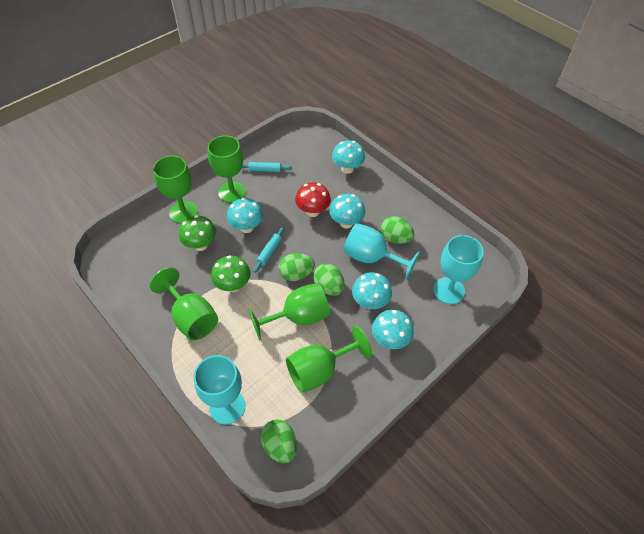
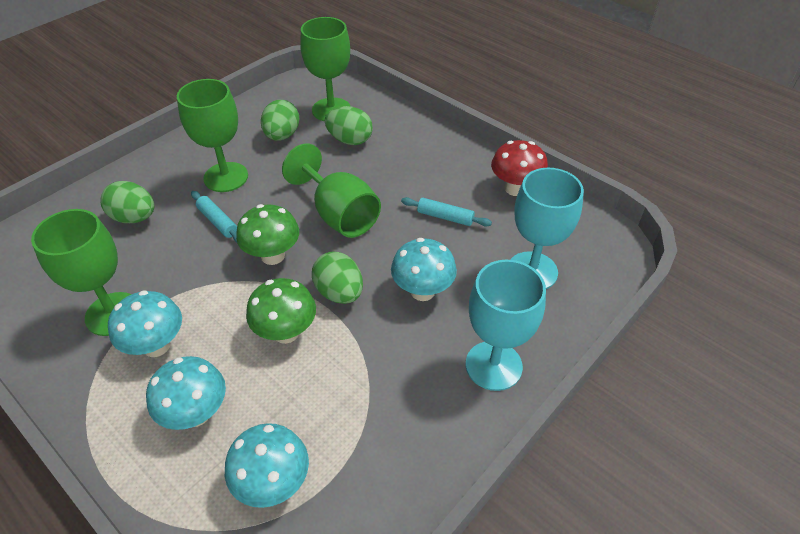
green goblet: [150,267,218,341] [153,156,198,224] [208,135,246,203] [248,283,330,340] [286,326,372,393] = 5 -> [31,209,132,336] [177,79,248,192] [282,143,381,238] [300,17,350,121] = 4
turquoise goblet: [194,355,245,425] [343,223,420,280] [433,235,484,304] = 3 -> [466,260,546,391] [510,168,584,289] = 2
turquoise mushroom: [227,198,263,233] [329,194,365,228] [332,140,365,174] [352,272,392,309] [372,310,414,349] = 5 -> [108,290,182,357] [146,356,226,430] [225,423,309,508] [391,238,457,301] = 4

